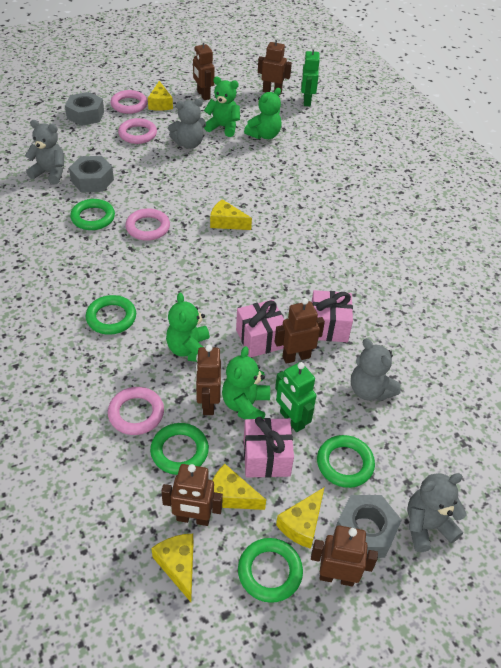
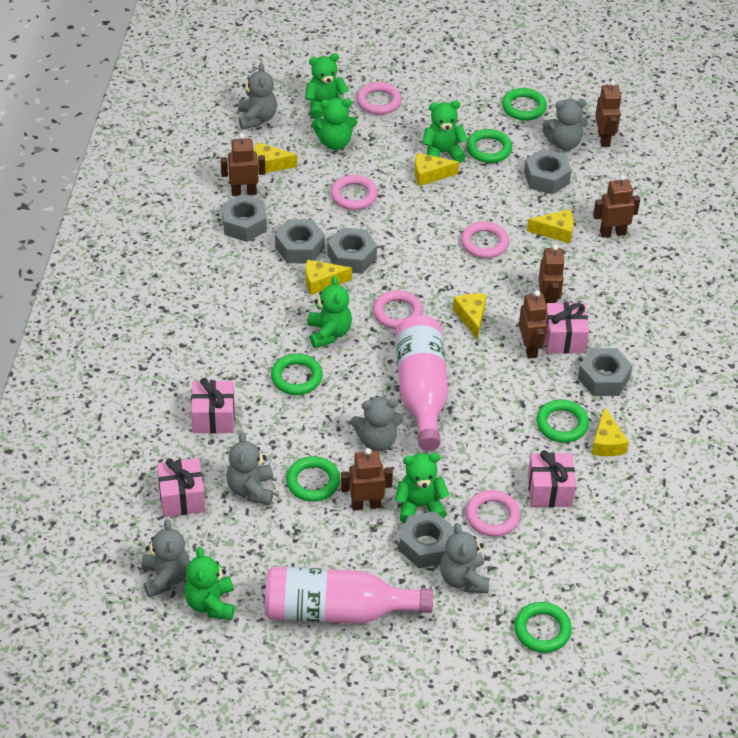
green ring: [70,199,115,230] [86,295,136,335] [150,423,209,475] [238,538,303,603] [317,435,375,488] = 5 -> [271,354,323,395] [286,456,340,502] [466,129,512,163] [502,88,547,121] [514,602,572,653] [536,400,589,443] = 6
green robot: [275,362,317,432] [301,45,320,106] = 2 -> none = 0
green teddy bear: [166,293,210,362] [204,77,240,137] [222,346,270,420] [244,88,281,139] = 4 -> [184,547,235,620] [305,53,349,119] [308,276,352,348] [312,98,357,150] [395,453,450,523] [422,101,468,163] = 6
grey nut: [65,92,104,126] [69,156,114,193] [334,495,402,558] = 3 -> [222,194,267,242] [275,219,325,263] [327,227,377,274] [399,511,455,568] [524,149,572,194] [578,348,632,396] = 6
grey teddy bear: [25,120,64,184] [168,98,206,149] [351,338,401,401] [407,473,467,552] = 4 -> [141,519,190,597] [226,432,273,505] [238,63,277,129] [351,396,404,451] [440,523,489,593] [542,99,587,150] = 6
pink bottle: none = 0 -> [265,567,433,624] [395,315,448,451] = 2
pink gift: [236,300,284,357] [244,417,294,478] [312,290,353,342] = 3 -> [157,458,206,517] [191,378,235,434] [528,450,576,507] [545,302,589,354] = 4
pink ring: [108,387,164,435] [111,90,148,114] [118,118,157,144] [125,208,170,241] = 4 -> [331,175,378,210] [357,82,402,115] [373,290,423,329] [461,222,509,258] [466,490,521,537] = 5
yellow cheese: [148,81,173,111] [151,534,193,602] [210,199,252,230] [212,464,266,510] [276,488,324,549] = 5 -> [254,142,297,175] [306,260,352,295] [415,153,459,186] [453,294,487,340] [527,209,574,244] [592,406,629,456] = 6

